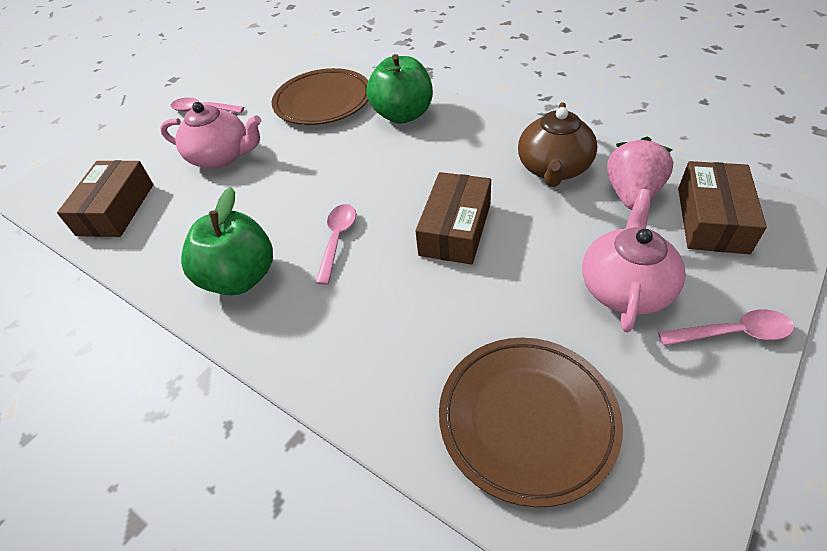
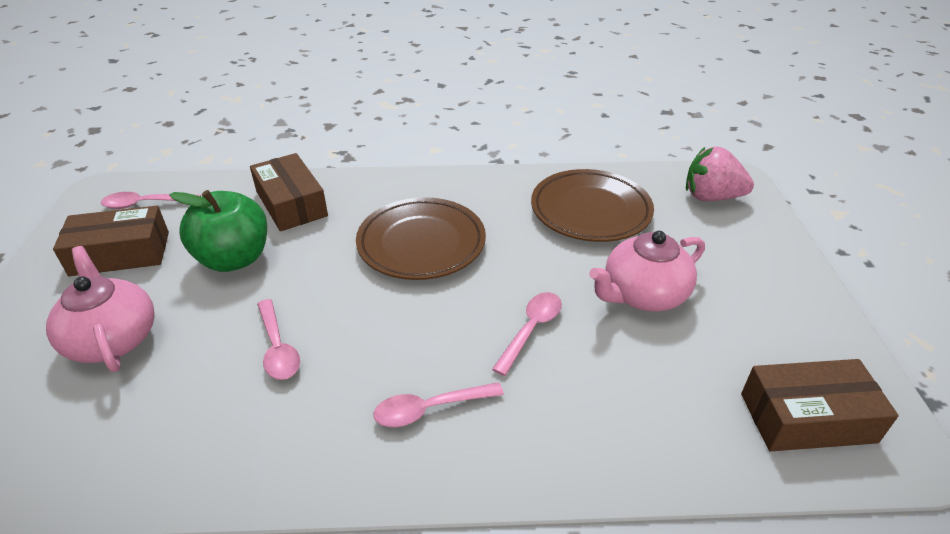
brown teapot: [518,102,598,187] = 1 -> none = 0
green apple: [181,187,273,295] [366,54,433,124] = 2 -> [169,190,267,272] = 1
pink spoon: [170,98,244,113] [315,204,356,285] [658,309,794,346] = 3 -> [101,192,201,209] [257,299,300,380] [374,382,504,427] [492,292,562,376] = 4

